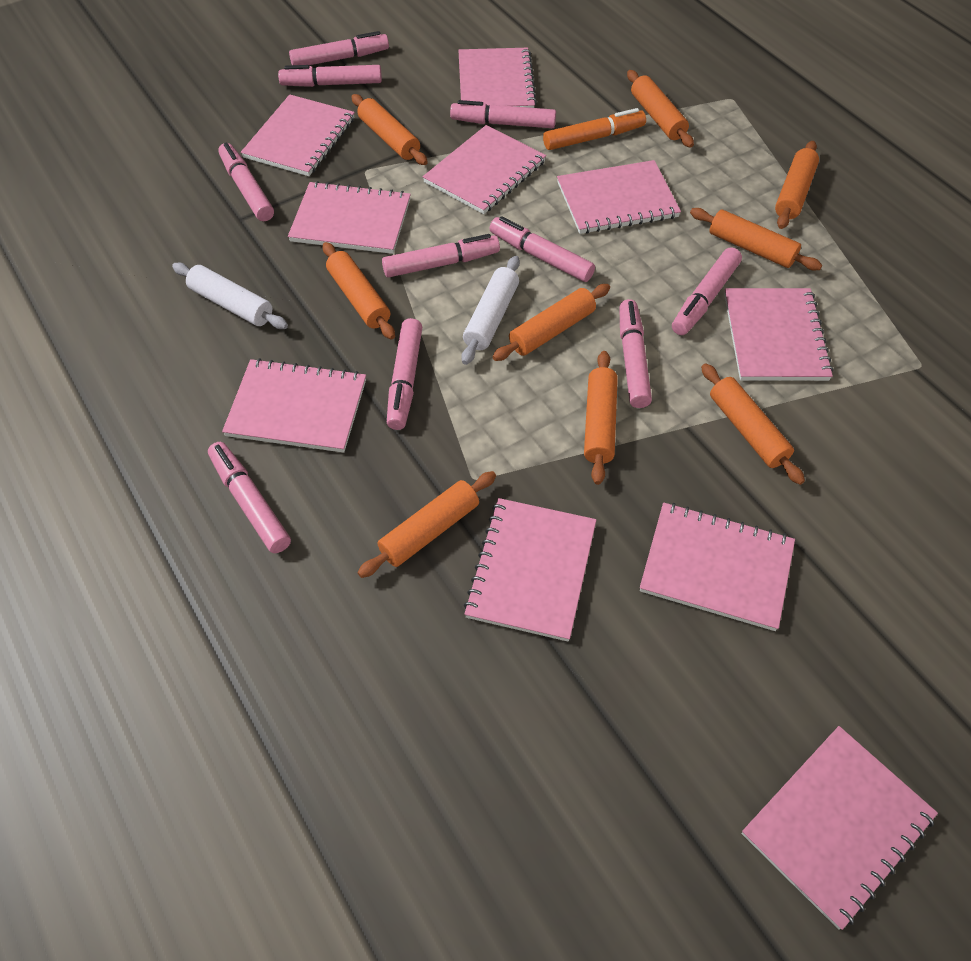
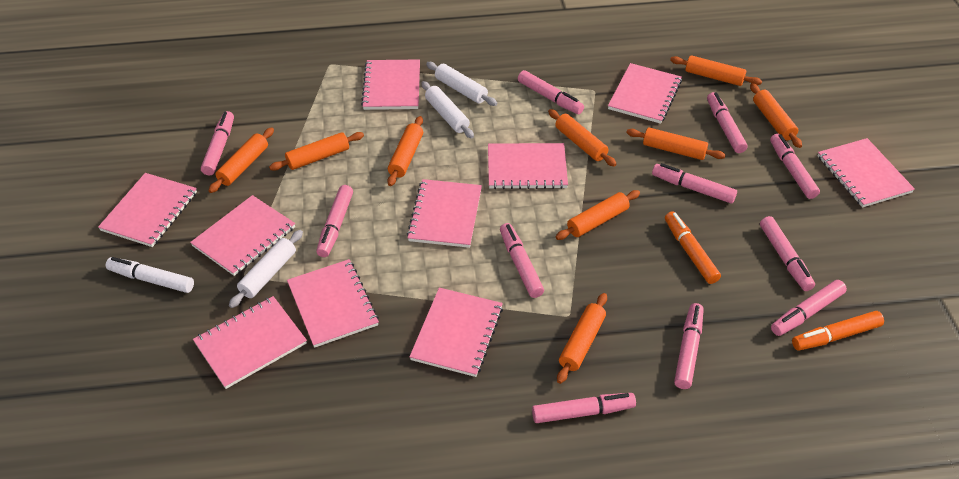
orange marker: [543,108,646,150] = 1 -> [665,211,721,284] [792,311,884,351] = 2
pink marker: [208,442,291,553] [218,143,274,221] [278,65,382,87] [289,31,389,65] [382,234,500,278] [387,318,422,430] [450,100,556,128] [489,216,595,282] [619,299,652,408] [672,247,742,335] = 10 -> [201,111,234,175] [316,185,353,257] [500,223,544,298] [518,70,584,114] [532,393,636,423] [652,163,737,203] [674,303,704,389] [707,92,748,153] [760,216,815,291] [770,134,820,199] [771,280,847,336] = 11
white marker: none = 0 -> [106,257,194,293] = 1
white rolling pin: [172,263,288,329] [461,256,520,365] = 2 -> [229,230,303,308] [421,81,474,138] [426,62,497,106] = 3

